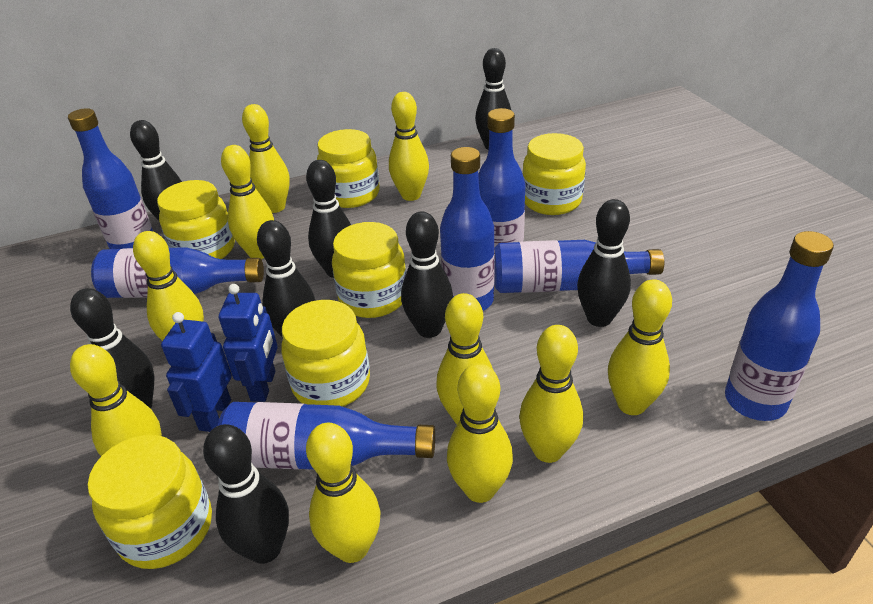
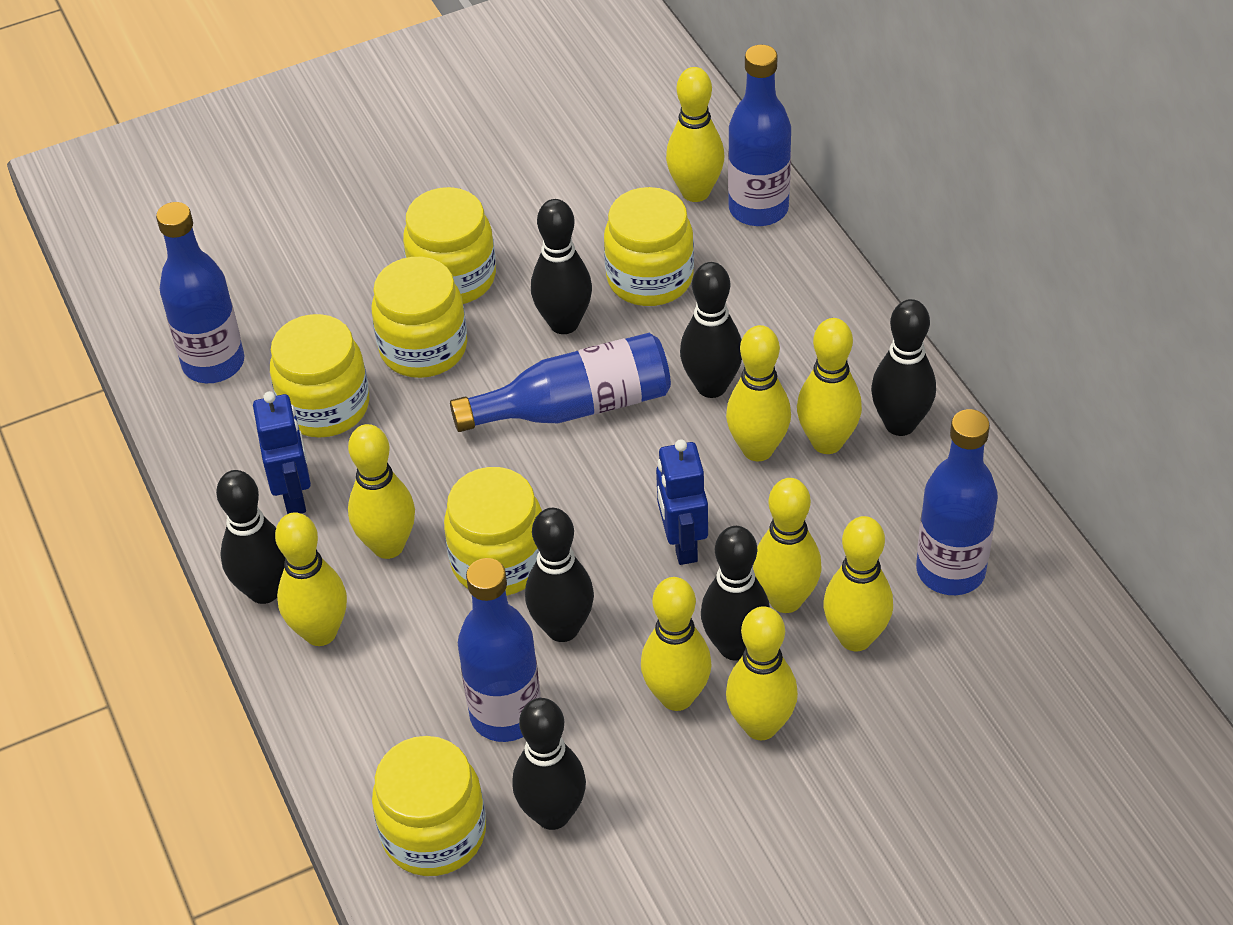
black bowling pin: [70,288,155,409] [130,120,182,220] [203,424,289,564] [257,220,316,338] [306,160,351,278] [401,212,453,338] [475,48,511,150] [577,199,631,327] = 8 -> [216,470,285,604] [512,698,586,830] [525,508,594,642] [531,199,592,334] [680,262,742,398] [701,526,770,660] [871,299,936,436] = 7
blue bottle: [68,108,153,249] [91,247,264,298] [218,402,435,470] [440,147,495,311] [478,108,525,248] [494,240,664,293] [725,231,834,421] = 7 -> [156,202,244,383] [450,333,671,432] [458,558,541,742] [728,45,791,226] [916,409,998,595] = 5
yellow bowling pin: [70,344,162,456] [133,231,204,341] [221,145,274,259] [242,104,290,213] [306,423,380,563] [389,92,429,201] [436,293,494,424] [447,363,513,503] [519,325,583,463] [608,279,672,415] = 10 -> [275,512,347,646] [348,424,415,559] [641,577,712,711] [666,67,724,202] [726,325,791,462] [726,606,798,740] [753,478,822,613] [797,318,862,454] [823,516,893,651] = 9

